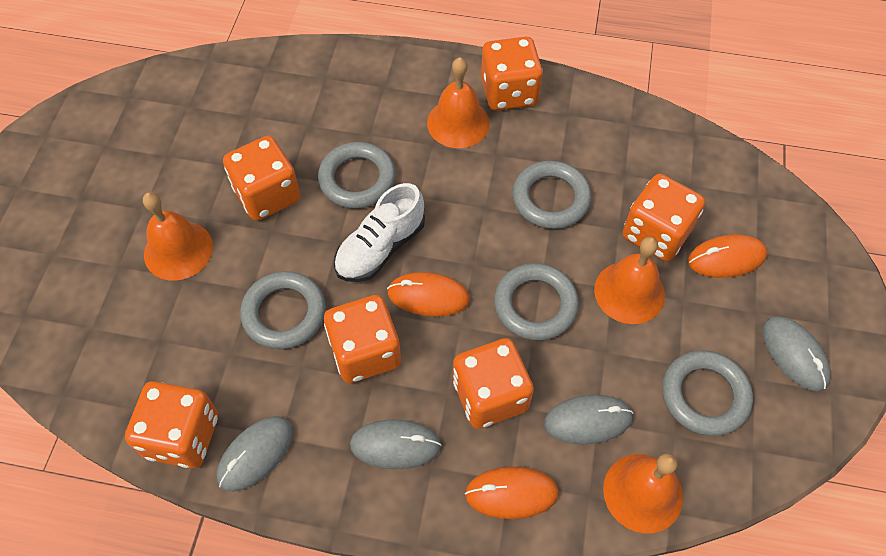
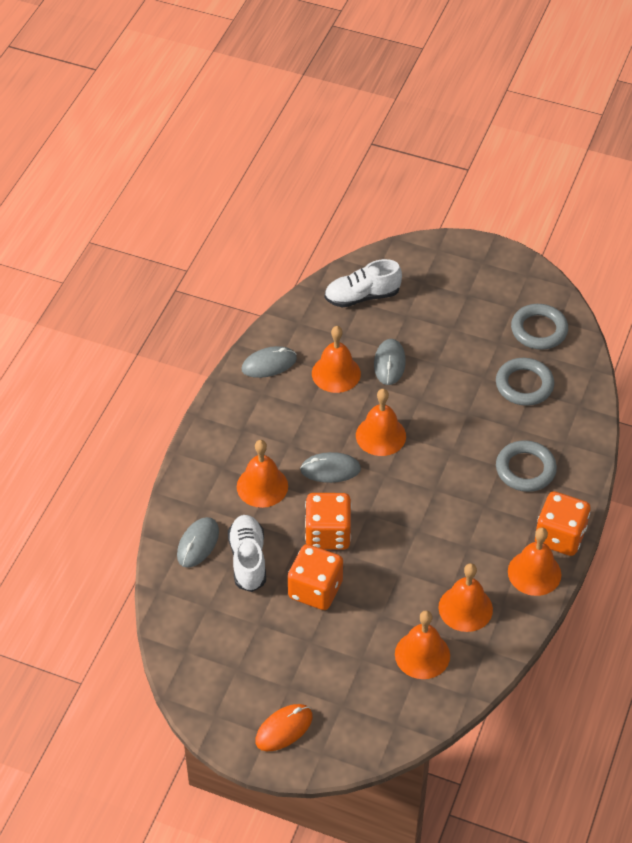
grey ring: [240,271,326,349] [318,142,396,209] [494,263,579,340] [512,161,591,229] [662,351,753,436] = 5 -> [496,358,554,406] [496,440,557,492] [511,304,568,350] = 3
orange bell: [143,192,213,281] [427,57,490,148] [594,237,665,324] [603,453,683,534] = 4 -> [237,440,288,508] [312,326,361,393] [356,389,406,456] [395,610,450,679] [438,563,493,632] [508,527,561,596] = 6
orange dice: [125,381,218,468] [223,136,301,221] [324,295,401,383] [453,338,534,429] [481,37,543,110] [623,174,705,261] = 6 -> [288,544,343,610] [305,493,352,550] [535,491,590,556] = 3
orange mouse: [387,272,470,317] [465,467,559,519] [688,234,767,278] = 3 -> [255,704,313,751] = 1
white shoe: [334,183,425,282] = 1 -> [228,515,266,592] [324,259,402,308] = 2

